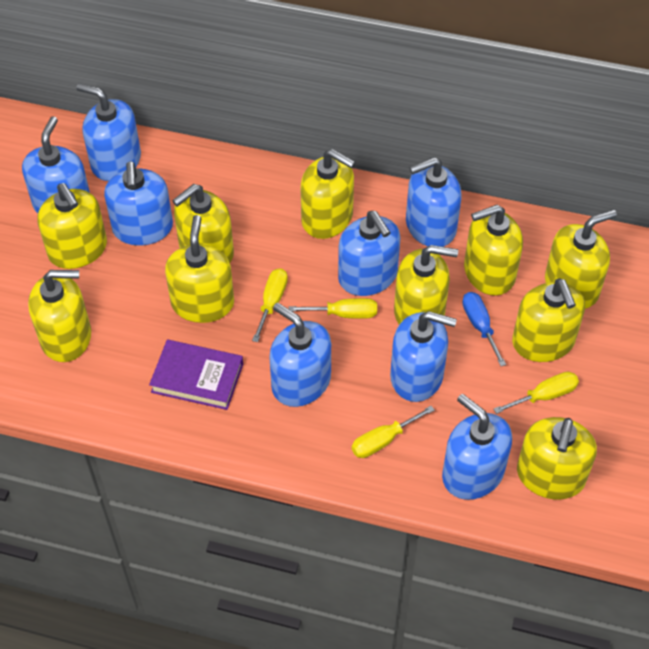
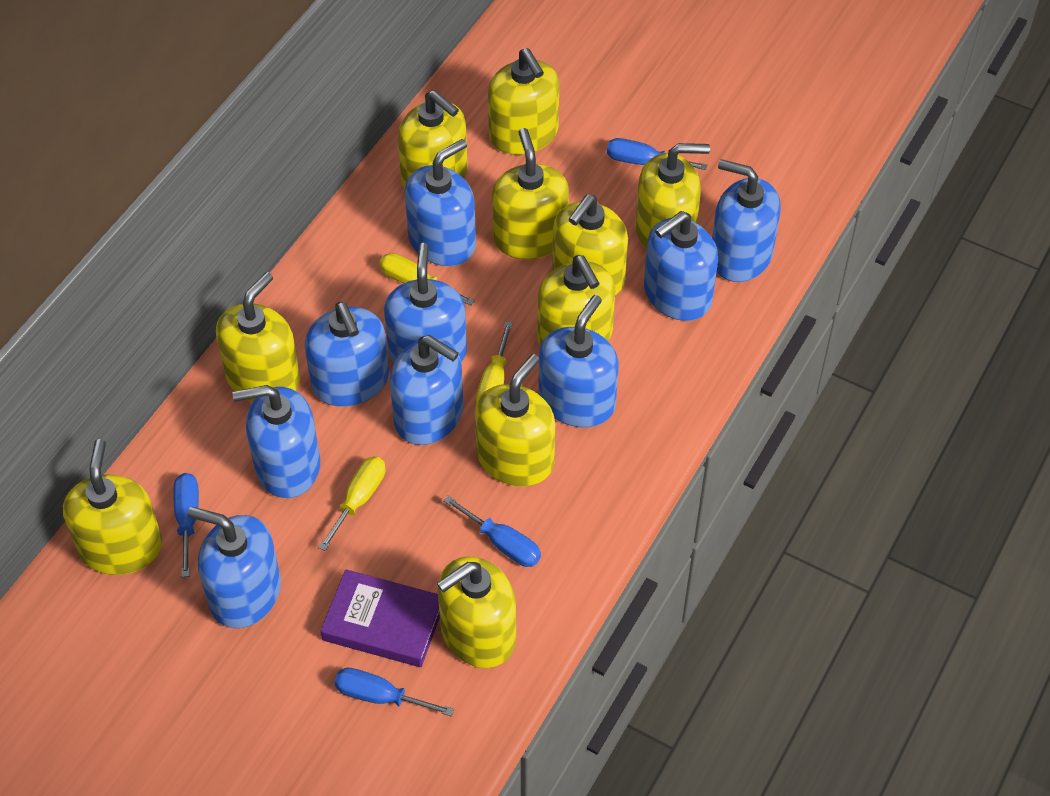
blue screwdriver: [462,292,506,366] = 1 -> [174,473,199,577] [334,668,454,717] [443,496,541,567] [607,138,707,170] = 4
blue soap dispenser: [22,116,90,213] [76,83,141,181] [104,161,173,246] [269,303,331,407] [338,211,401,296] [390,311,457,402] [406,157,462,247] [442,394,512,500] = 8 -> [188,507,281,628] [232,385,320,498] [305,302,389,407] [384,243,467,362] [390,335,464,445] [405,139,476,266] [538,295,619,427] [644,211,718,321] [712,159,781,282] = 9
yellow screwdriver: [252,268,288,342] [289,298,377,319] [352,406,435,458] [494,372,579,414] = 4 -> [318,457,385,551] [379,253,475,306] [476,321,513,404] = 3

